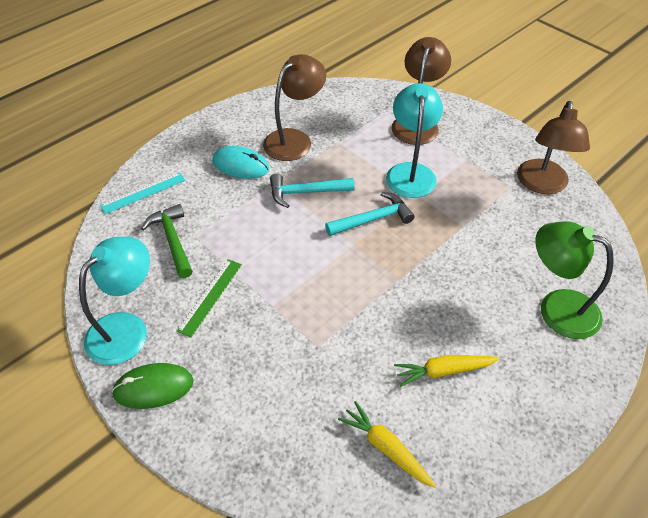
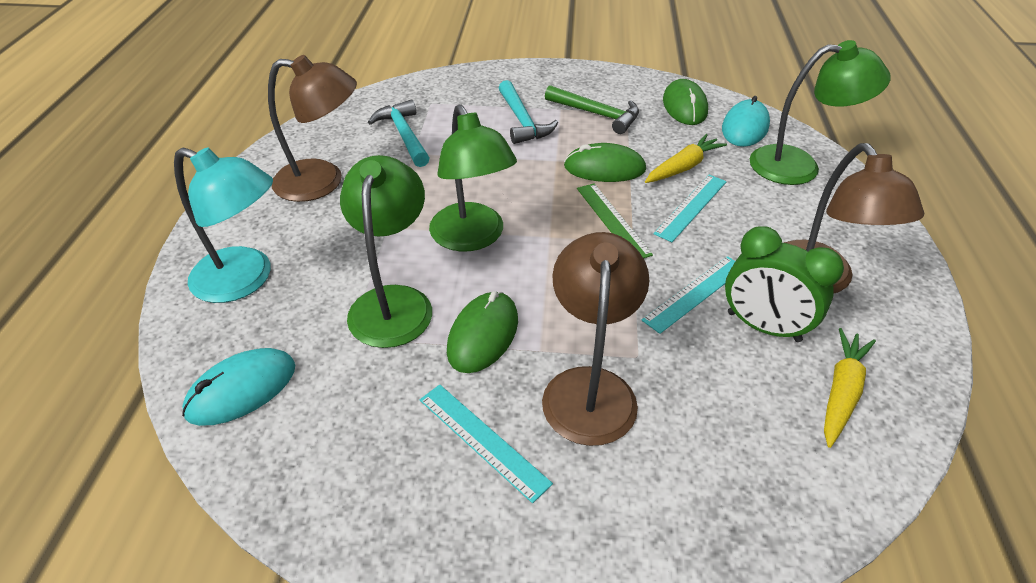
green clock: none = 0 -> [725,226,844,342] = 1
green lamp: [535,221,614,339] = 1 -> [340,155,432,348] [429,104,517,251] [750,40,890,185] = 3
green mouse: [112,363,194,409] = 1 -> [447,291,518,373] [564,143,646,182] [663,79,708,125] = 3
turquoise lamp: [79,237,150,365] [386,83,443,198] = 2 -> [174,147,273,303] = 1
turquoise mouse: [212,146,269,179] = 1 -> [182,348,295,426] [722,96,770,147] = 2
turquoise ruler: [100,172,185,214] = 1 -> [420,384,553,503] [642,256,735,334] [653,175,727,242] = 3

